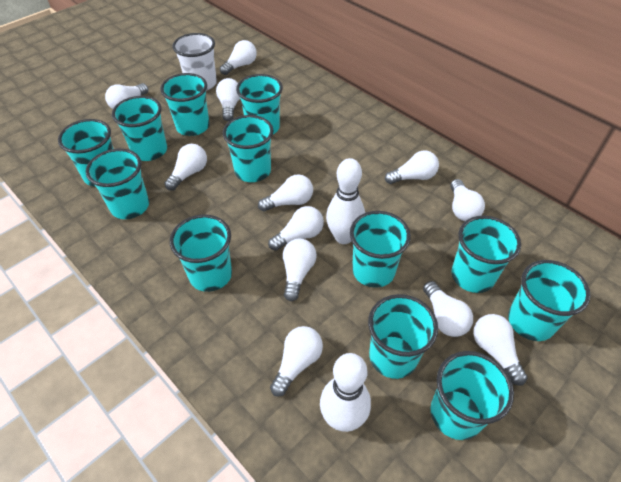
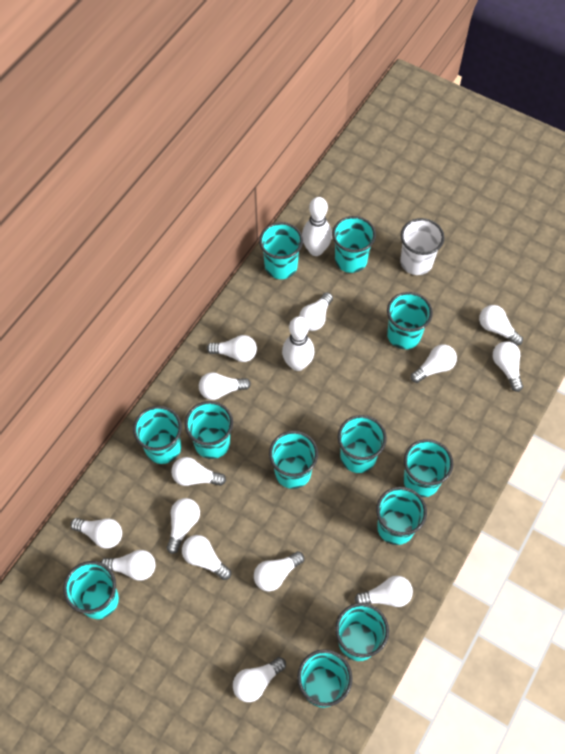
white light bulb: [105,83,148,109] [164,144,207,191] [216,78,240,121] [220,40,257,75] [258,174,313,212] [268,206,324,251] [270,326,323,397] [283,239,317,301] [385,151,439,184] [423,281,473,337] [450,179,485,221] [473,314,528,386] = 12 -> [70,518,122,549] [101,550,155,581] [167,498,200,554] [171,457,226,486] [182,535,231,580] [199,372,251,400] [207,335,257,362] [233,657,286,702] [254,551,304,592] [299,292,333,331] [354,576,413,607] [411,345,457,383] [479,305,523,345] [493,341,523,392] = 14

